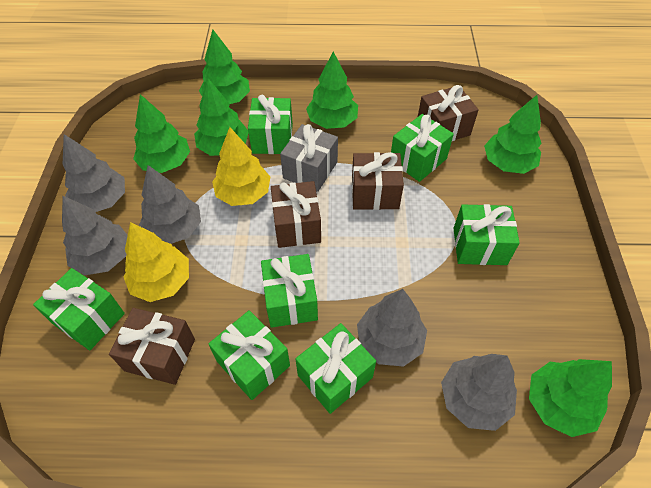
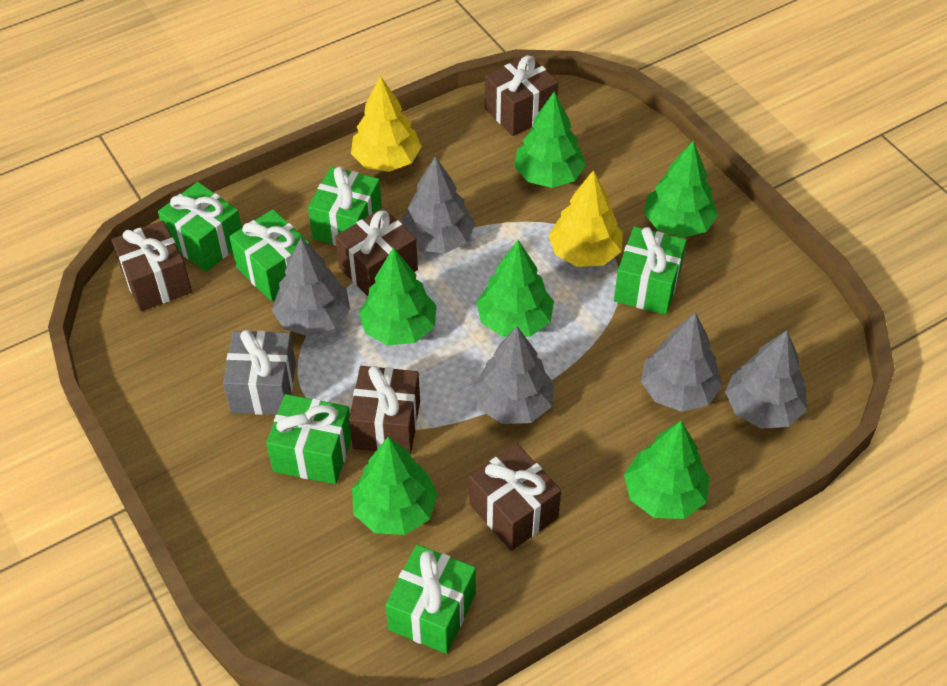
brown gift: [109,308,195,385] [271,181,321,248] [352,152,404,210] [418,85,479,141] = 4 -> [111,221,192,311] [335,208,418,296] [349,366,420,455] [469,444,561,551] [485,55,558,136] = 5
green gift: [33,268,125,350] [208,310,290,400] [248,95,293,154] [261,254,318,328] [295,323,376,414] [391,114,454,182] [453,204,520,265] = 7 -> [158,182,242,272] [229,209,310,301] [266,394,352,484] [308,166,382,246] [386,544,476,654] [614,227,687,315] = 6

